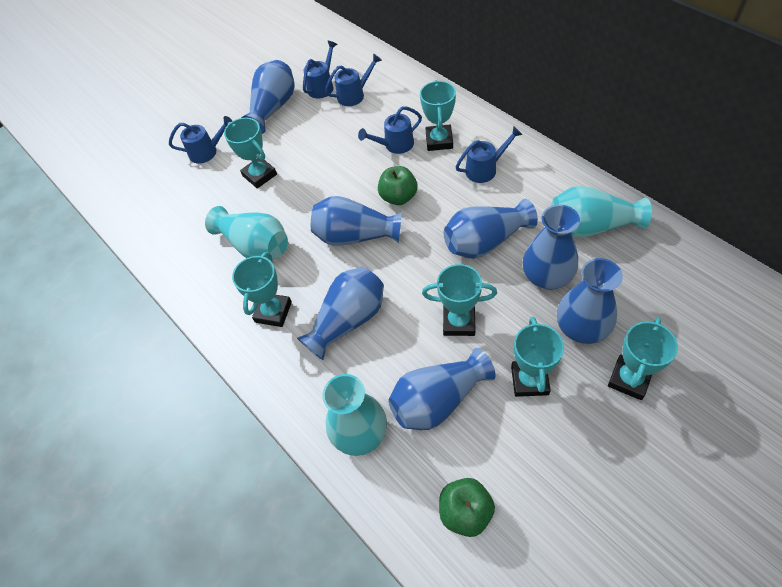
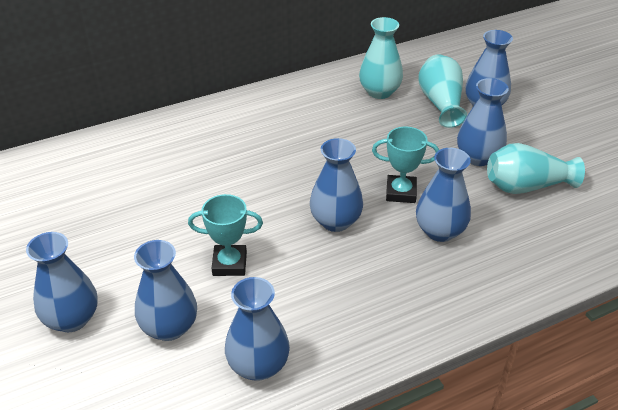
blue watering can: [169,116,232,163] [303,41,337,98] [325,53,382,106] [358,106,422,154] [455,126,522,183] = 5 -> none = 0
green apple: [378,166,418,205] [439,478,495,537] = 2 -> none = 0
turquoise trophy: [224,118,277,189] [232,252,292,327] [420,80,456,151] [422,264,497,336] [511,317,564,397] [608,317,678,400] = 6 -> [188,194,263,276] [372,127,439,203] = 2

